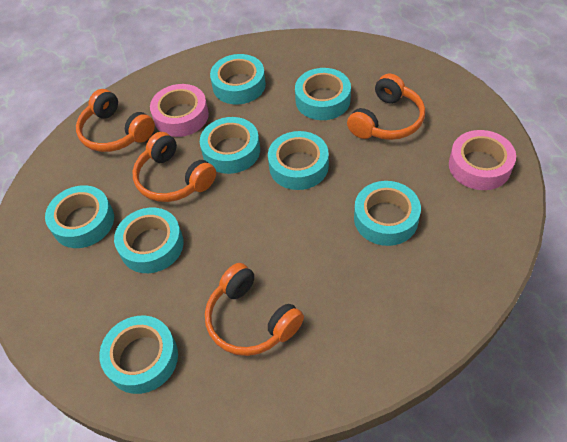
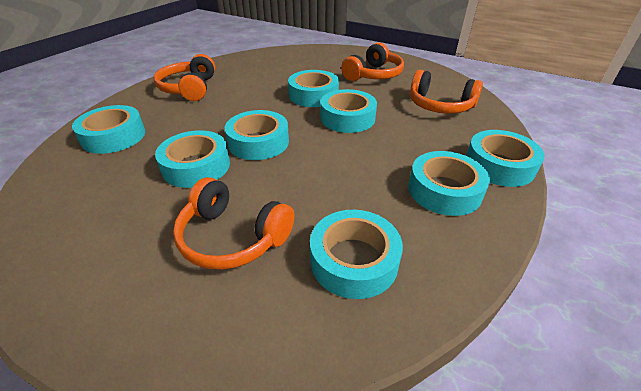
pink tape: [150,84,209,137] [449,130,516,190] = 2 -> none = 0

